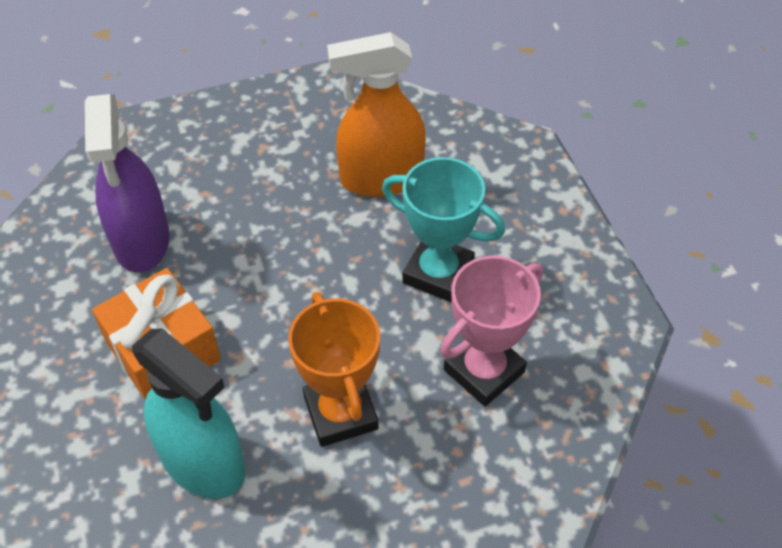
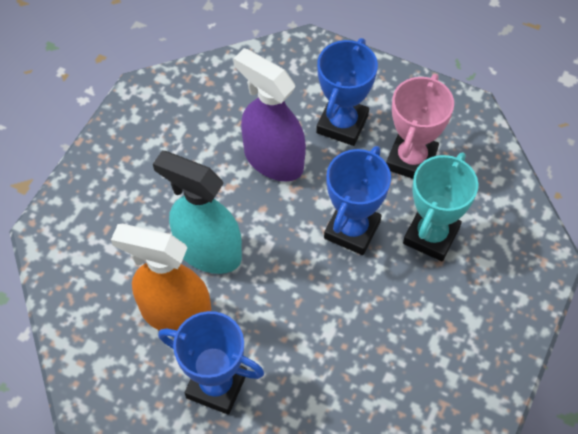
blue trophy: none = 0 -> [158,311,264,415] [316,38,378,146] [324,146,391,255] = 3
orange gift: [92,268,221,400] = 1 -> none = 0
orange trophy: [288,292,380,447] = 1 -> none = 0

